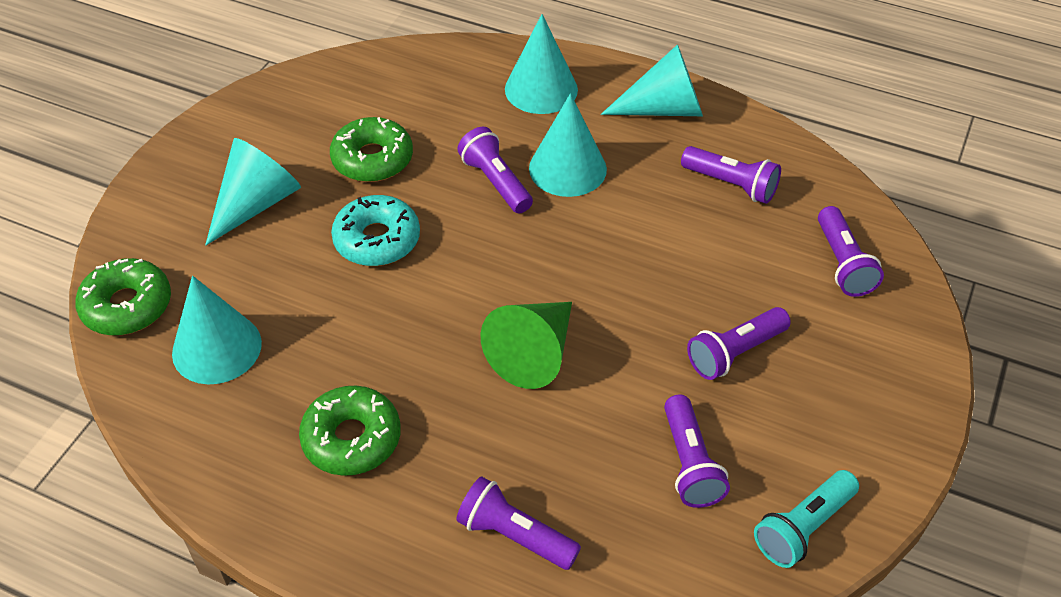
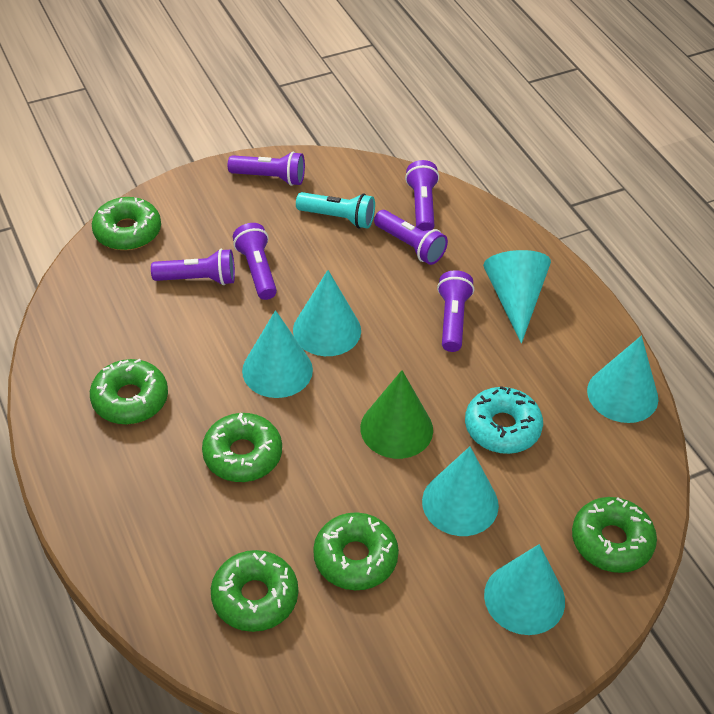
green donut: [75,258,171,335] [299,386,401,476] [330,117,413,182] = 3 -> [90,359,168,424] [92,197,161,250] [202,413,282,482] [211,550,298,632] [313,512,399,590] [572,497,657,573] = 6
turquoise cone: [172,276,262,384] [205,138,301,245] [505,14,578,114] [529,93,607,197] [601,44,703,116] = 5 -> [242,310,313,398] [293,270,361,356] [422,447,499,536] [483,250,551,343] [484,544,565,635] [587,336,658,423] = 6

